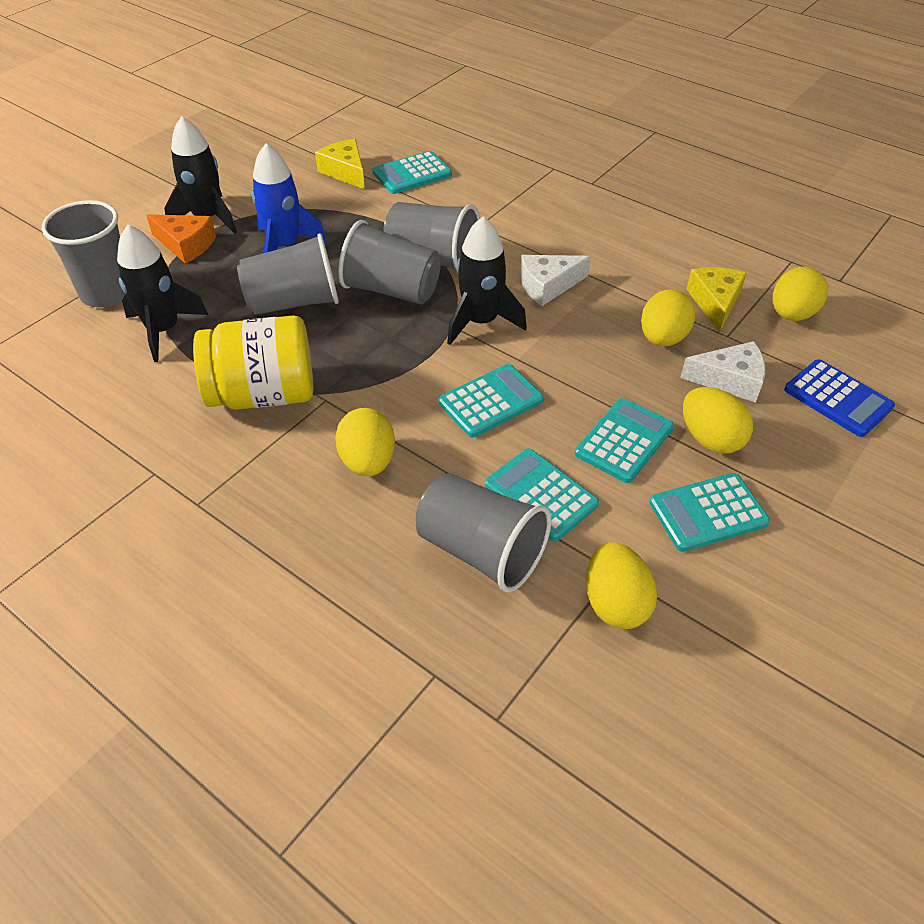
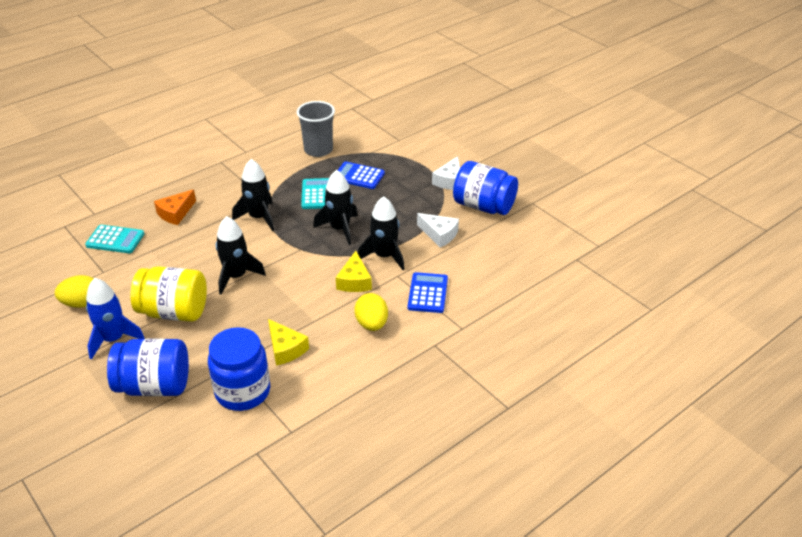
black rocket: [117,224,208,362] [164,116,237,234] [447,216,527,345] = 3 -> [216,216,266,295] [232,159,274,231] [313,170,358,245] [358,196,405,270] = 4
blue calculator: [784,359,895,437] = 1 -> [338,162,385,189] [408,272,448,313] = 2
blue jar: none = 0 -> [107,339,189,396] [208,327,270,411] [453,161,518,215] = 3
grey cup: [42,200,125,307] [237,233,339,315] [338,220,441,304] [383,202,480,271] [416,473,551,593] = 5 -> [297,101,335,157] = 1
turquoise calculator: [372,151,452,194] [439,364,544,438] [485,449,599,541] [575,398,674,483] [649,473,770,552] = 5 -> [85,225,144,253] [301,178,329,209] = 2
yellow egg: [335,408,395,476] [586,542,657,629] [641,289,695,346] [683,387,753,454] [773,267,828,321] = 5 -> [55,275,94,308] [354,293,388,331] = 2

